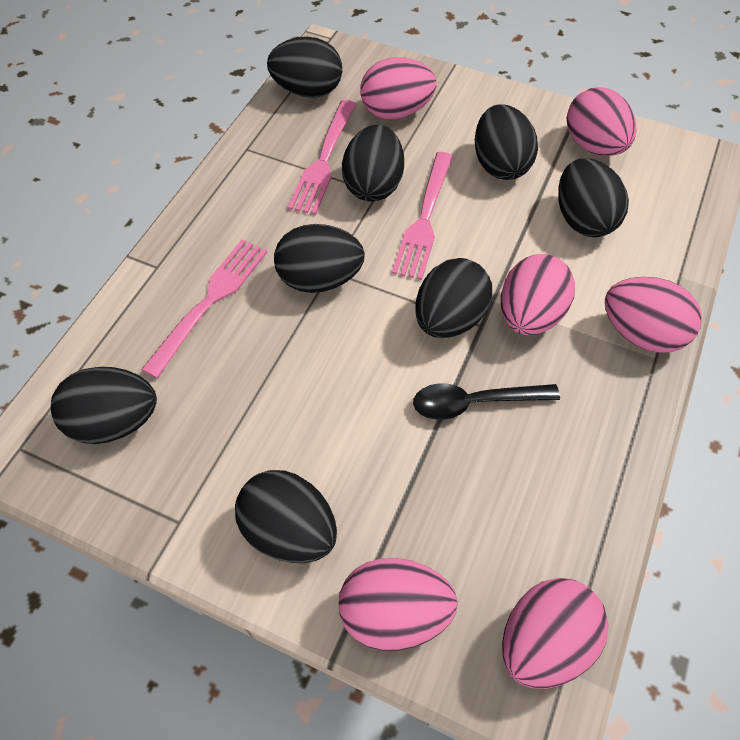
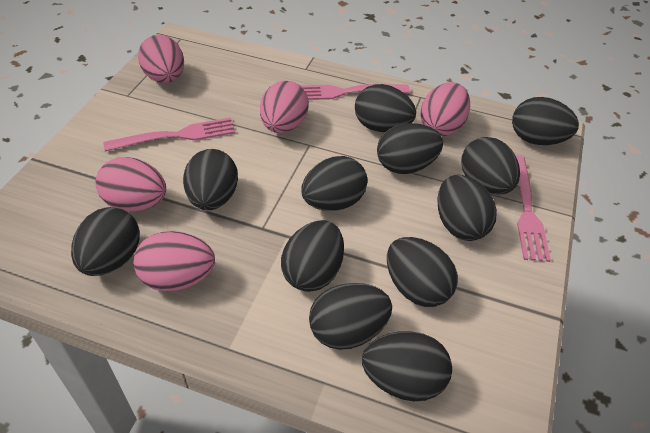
black egg: [51,367,157,444] [235,470,337,563] [267,37,342,98] [274,224,365,293] [342,124,404,202] [415,258,492,338] [475,104,538,180] [558,158,629,237] = 8 -> [71,207,140,276] [183,149,238,210] [281,220,344,292] [301,156,367,211] [309,283,392,350] [355,84,416,132] [362,331,452,401] [377,123,443,174] [387,237,458,307] [437,175,497,241] [461,137,520,195] [512,97,579,145] = 12
black spoon: [413,383,560,420] = 1 -> none = 0
pink egg: [339,558,458,651] [360,57,437,119] [501,254,575,335] [502,578,609,689] [567,87,637,156] [605,277,702,353] = 6 -> [95,157,166,212] [133,231,215,291] [138,35,184,83] [260,81,309,133] [420,82,470,136] = 5

